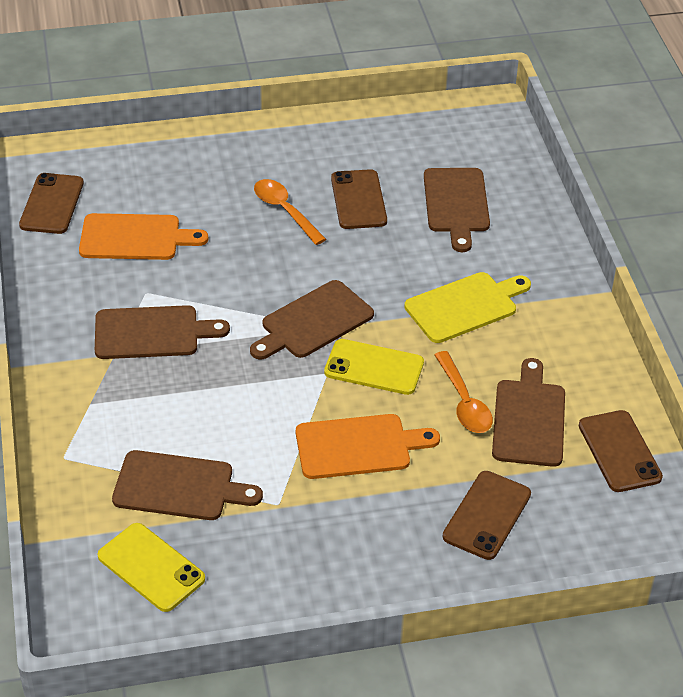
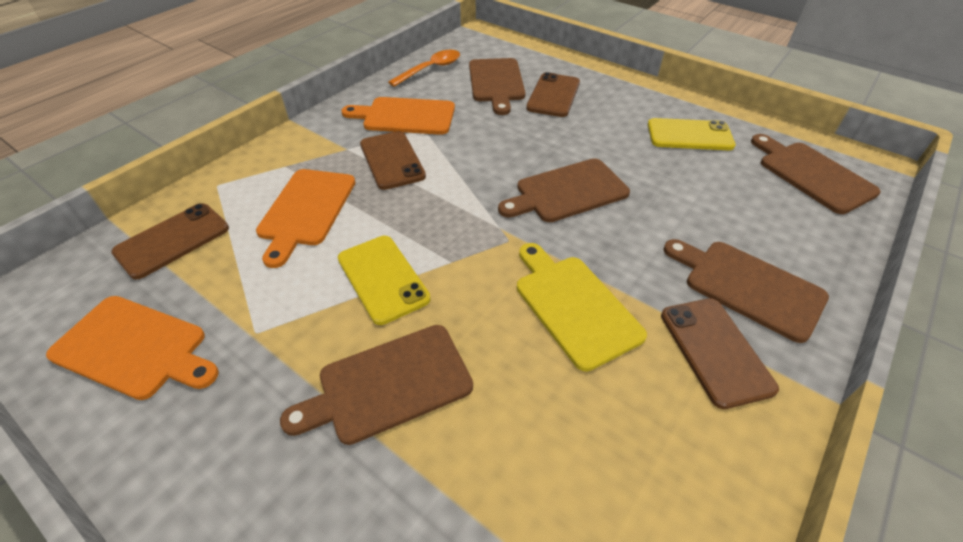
orange cutting board: [79,213,208,260] [296,414,440,479] = 2 -> [46,296,219,400] [256,169,355,268] [341,97,455,135] = 3
orange spoon: [254,179,326,245] [434,351,493,433] = 2 -> [388,50,460,87] = 1

